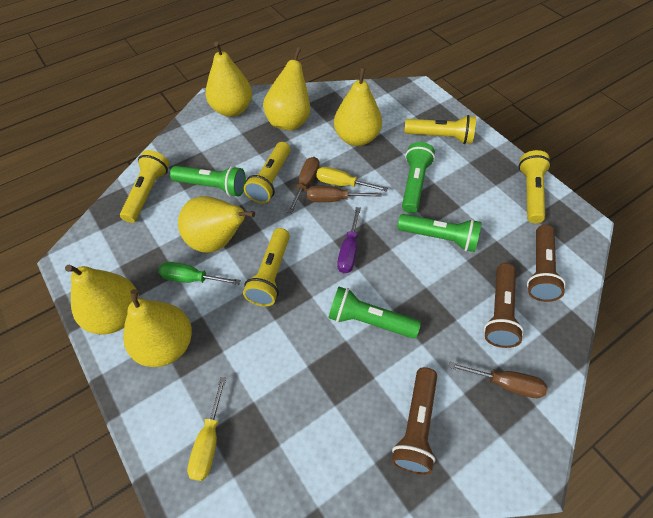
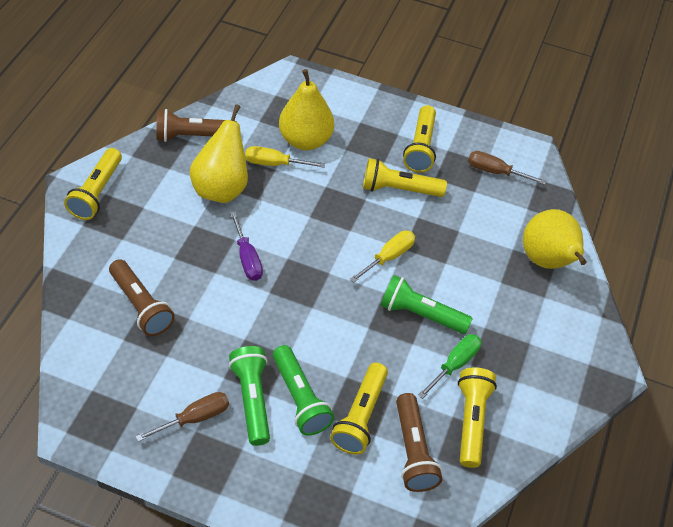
brown screwdriver: [287,157,320,213] [307,186,381,202] [449,362,547,398] = 3 -> [136,392,229,442] [468,151,546,185] = 2
green flashlight: [170,166,246,197] [328,287,421,338] [397,214,482,252] [402,142,435,213] = 4 -> [229,346,270,446] [273,345,334,436] [380,275,473,334] = 3
yellow pear: [65,265,139,334] [123,289,192,367] [178,196,255,253] [206,42,252,117] [263,47,310,130] [334,67,382,146] = 6 -> [190,105,248,203] [279,69,334,150] [523,209,586,269] = 3

